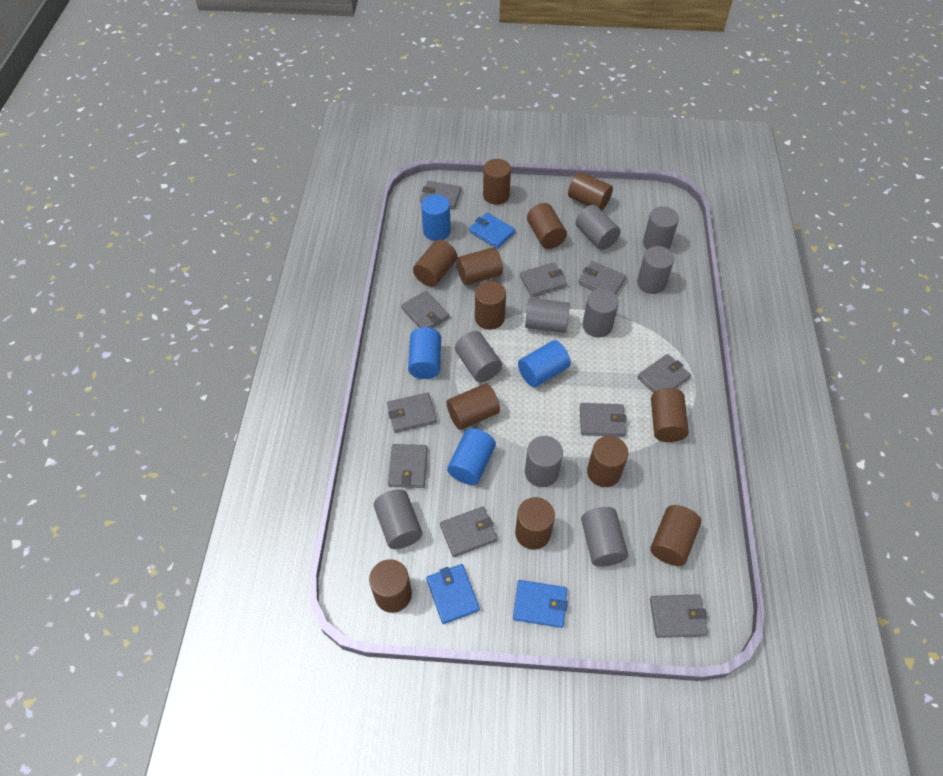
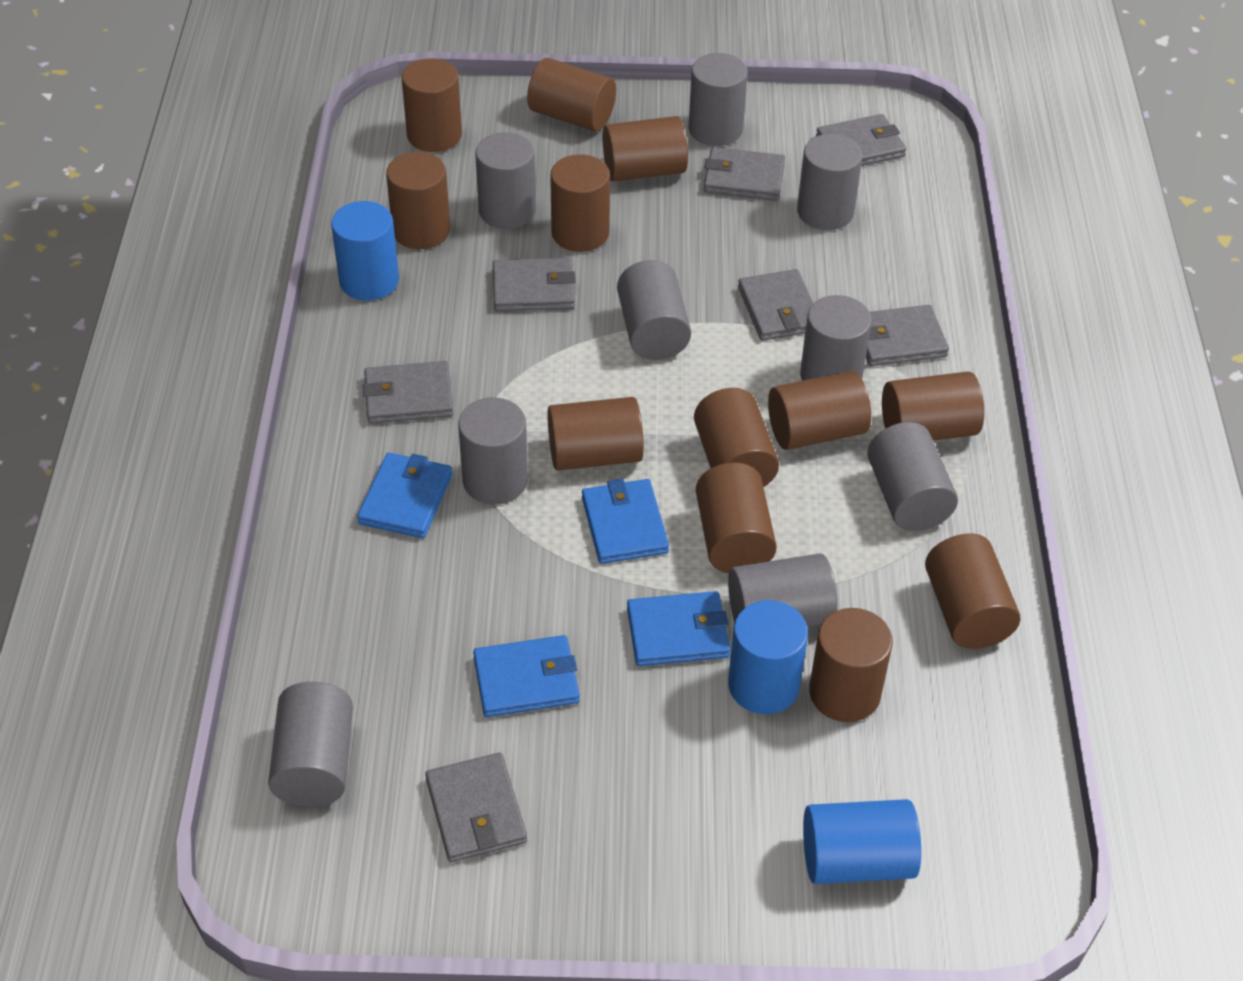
blue cylinder: [408,327,441,379] [421,194,451,241] [447,428,496,485] [518,340,570,387] = 4 -> [331,201,399,301] [728,600,808,714] [803,799,921,884] = 3
blue wallet: [426,564,480,624] [469,212,515,249] [513,580,568,628] = 3 -> [357,453,452,538] [473,635,580,717] [582,479,669,564] [627,591,730,666] = 4
grey wallet: [387,392,437,433] [388,444,428,488] [401,291,449,328] [420,181,461,209] [440,507,498,557] [520,262,567,297] [578,261,626,294] [580,403,627,437] [637,354,691,393] [650,594,708,638] = 10 -> [363,361,453,424] [425,753,527,862] [493,258,576,311] [704,147,785,201] [738,269,814,341] [816,114,907,166] [866,305,949,366] = 7

